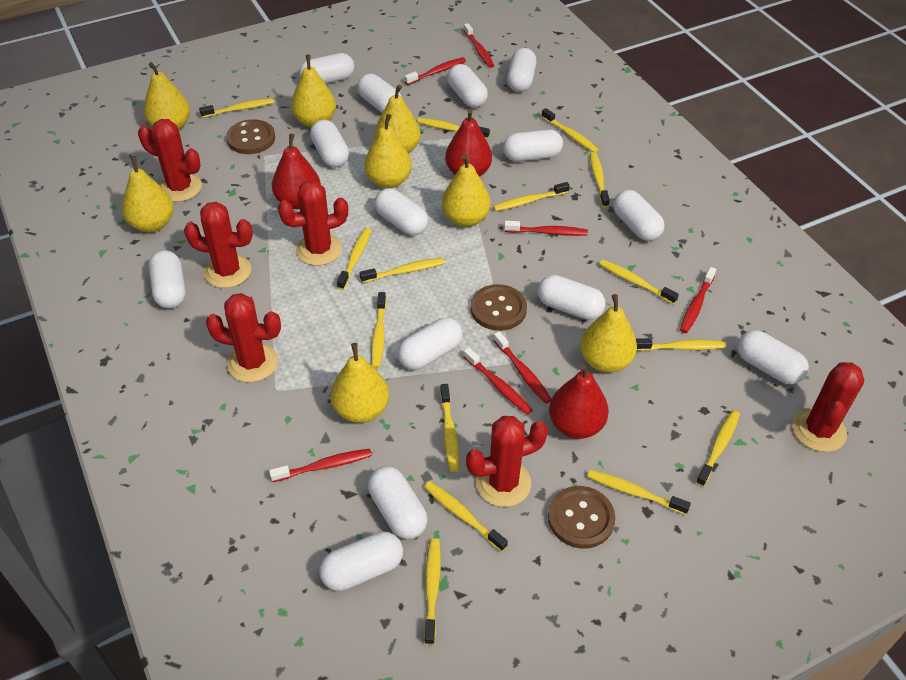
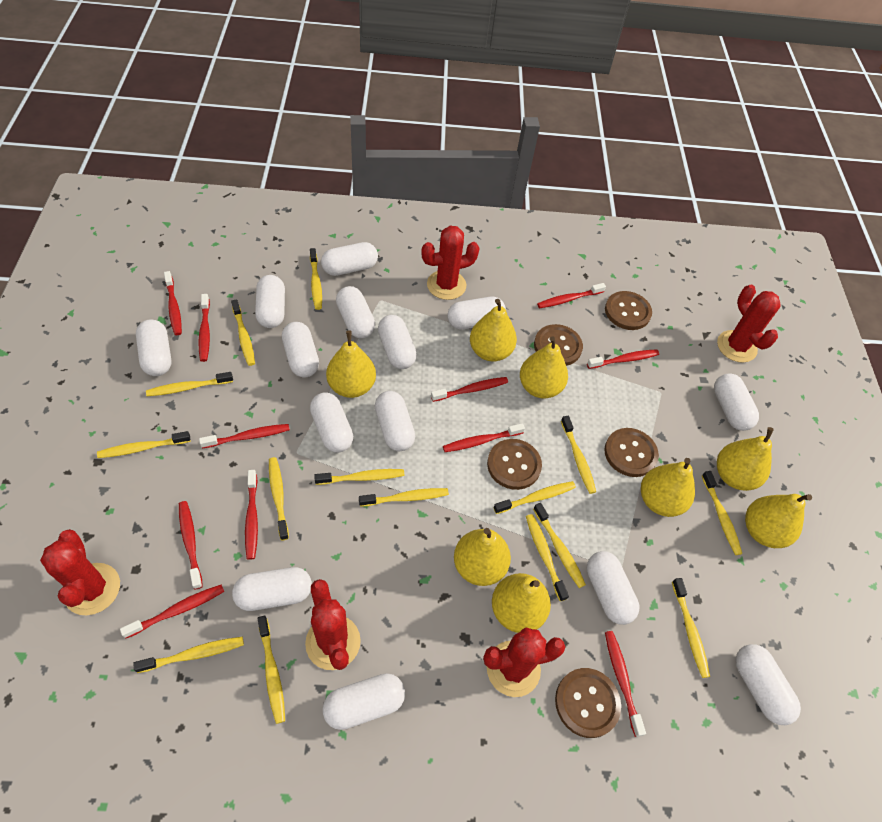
brown button: [226,119,275,154] [470,284,527,331] [548,486,615,549] = 3 -> [487,439,542,490] [534,324,583,366] [555,668,621,738] [604,428,659,477] [605,291,652,330] = 5
red cactus: [138,119,202,202] [184,202,253,288] [206,293,281,382] [278,180,348,266] [466,416,548,507] [792,362,864,452] = 6 -> [40,529,120,615] [305,579,361,670] [421,226,479,300] [483,628,565,697] [717,285,781,363] = 5
red pear: [272,134,321,209] [445,109,492,177] [549,364,609,439] = 3 -> none = 0
red toothbrush: [269,449,372,482] [404,57,466,85] [463,347,533,415] [464,23,494,68] [493,331,551,404] [504,221,588,236] [680,267,716,333] = 7 -> [120,584,224,639] [164,271,182,335] [179,501,203,589] [199,294,210,362] [199,424,290,448] [245,470,258,560] [431,377,508,402] [443,423,525,452] [537,283,606,308] [587,349,659,369] [605,631,646,737] = 11

